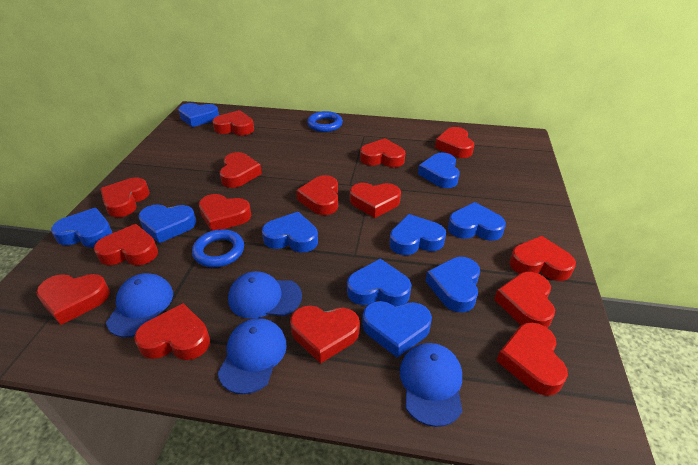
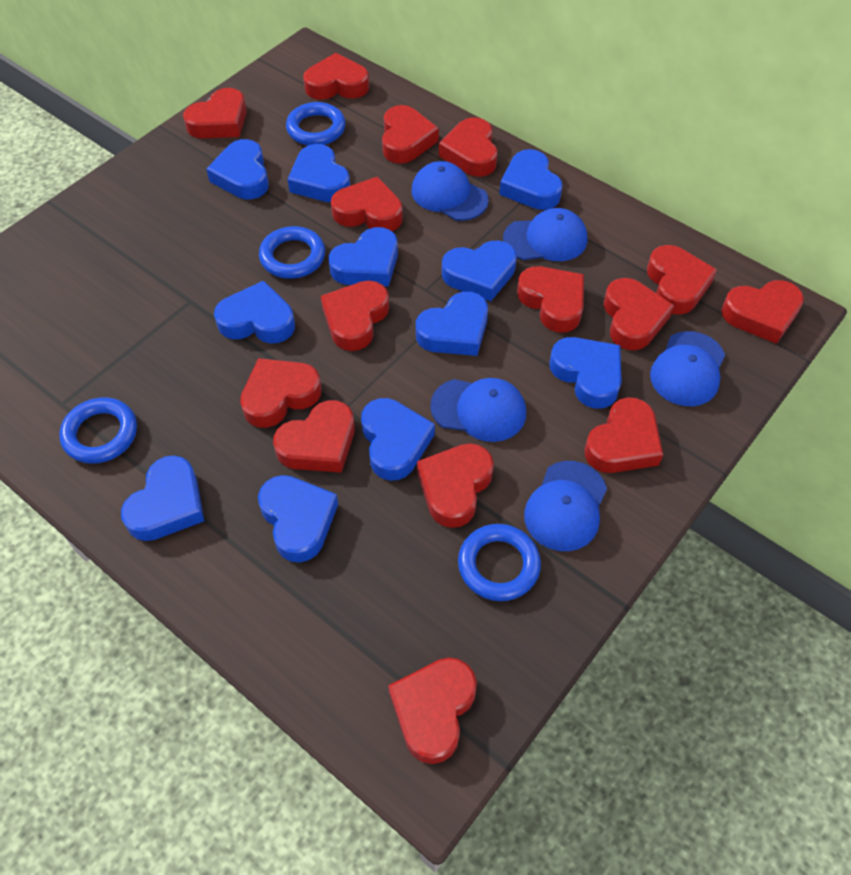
blue cap: [106,273,173,337] [218,318,287,394] [228,271,302,319] [399,343,462,427] = 4 -> [412,161,489,221] [430,378,526,442] [503,208,587,261] [524,461,607,551] [650,331,725,406] = 5
blue heart: [51,208,112,247] [138,205,196,243] [178,103,219,127] [262,212,318,252] [347,259,411,307] [362,301,432,358] [389,214,446,255] [418,152,460,188] [426,257,480,312] [448,202,506,241] = 10 -> [121,456,204,541] [206,139,269,200] [214,281,295,344] [258,475,338,563] [287,144,350,202] [329,227,398,287] [361,398,435,481] [416,292,488,356] [442,241,517,301] [499,149,563,210] [549,337,622,409] = 11
blue ring: [192,229,244,267] [307,111,343,132] = 2 -> [59,397,137,464] [259,226,325,279] [286,102,346,145] [458,524,541,601] = 4

